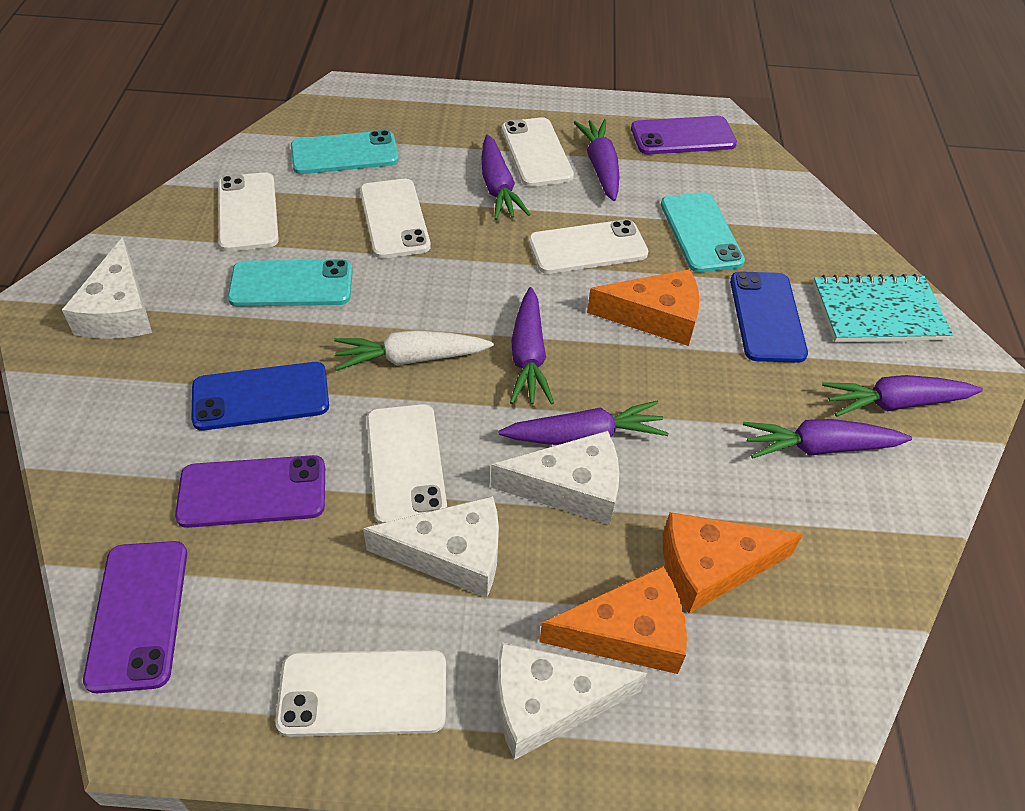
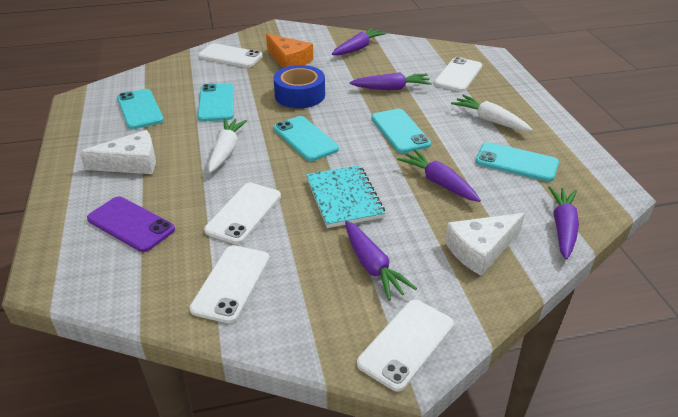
blue phone: [191,362,329,430] [730,272,808,363] = 2 -> none = 0
blue tape: none = 0 -> [274,65,325,108] = 1
orange cheese: [539,566,687,674] [587,269,699,346] [663,512,803,614] = 3 -> [266,34,313,68] = 1
purple carrot: [481,135,531,220] [498,401,668,445] [510,287,554,405] [574,119,619,201] [743,419,912,459] [822,375,983,417] = 6 -> [332,28,387,55] [345,221,417,300] [350,72,432,90] [397,149,481,202] [548,186,579,260] = 5
purple phone: [83,541,187,693] [175,455,325,528] [631,116,737,154] = 3 -> [87,197,175,252] = 1
turquoise phone: [228,259,353,307] [291,130,399,174] [661,192,745,273] = 3 -> [117,89,164,129] [198,83,234,122] [273,116,339,161] [371,109,431,153] [475,142,559,182] = 5
white carrot: [334,330,494,371] = 1 -> [208,118,247,173] [451,95,533,131] = 2
white cheese: [62,237,152,339] [363,496,499,597] [491,431,619,525] [497,642,647,760] = 4 -> [79,130,156,174] [445,213,525,275] = 2
white phone: [218,172,279,252] [275,650,446,737] [360,179,431,259] [366,404,447,524] [502,117,574,187] [528,219,648,274] = 6 -> [190,245,270,323] [198,43,262,67] [204,183,281,244] [357,300,454,392] [434,57,482,92] = 5

